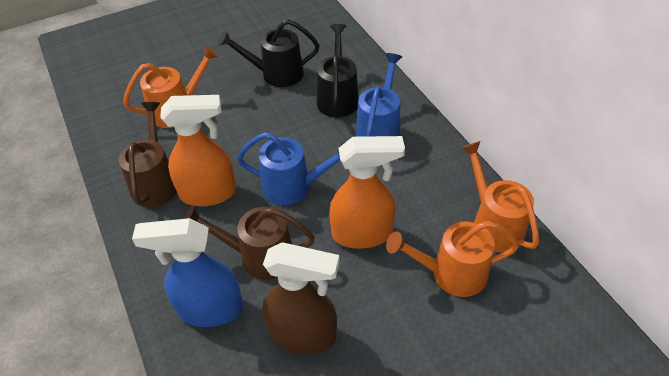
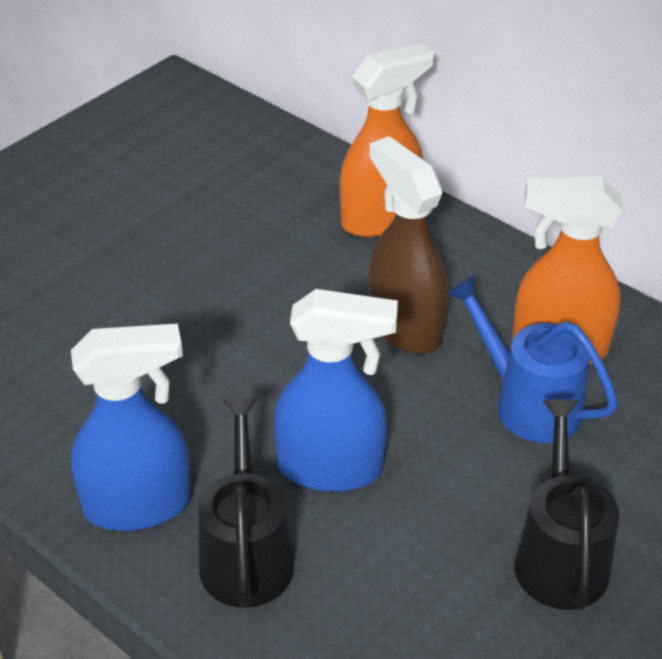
blue spray bottle: [132,218,243,327] = 1 -> [71,324,191,531] [274,289,398,492] = 2
blue watering can: [237,132,344,205] [356,53,402,137] = 2 -> [447,275,618,443] = 1
brown watering can: [119,102,177,207] [184,205,315,280] = 2 -> none = 0
orange watering can: [123,46,219,128] [386,221,519,297] [462,141,539,253] = 3 -> none = 0

